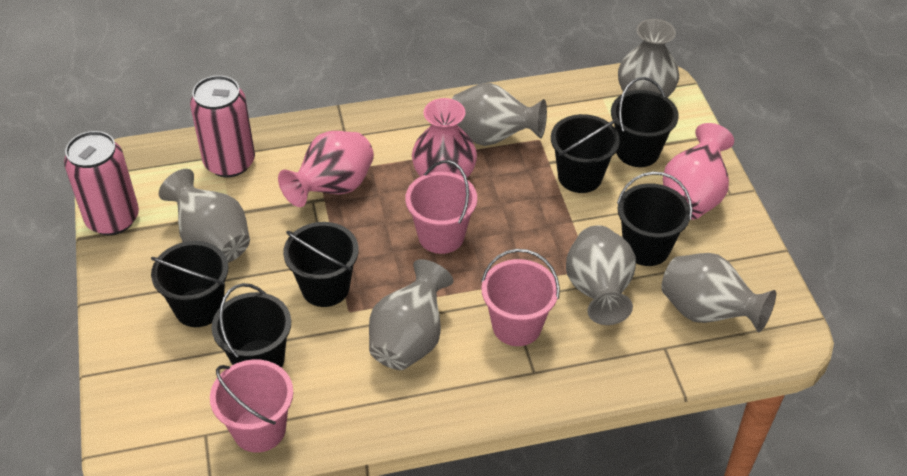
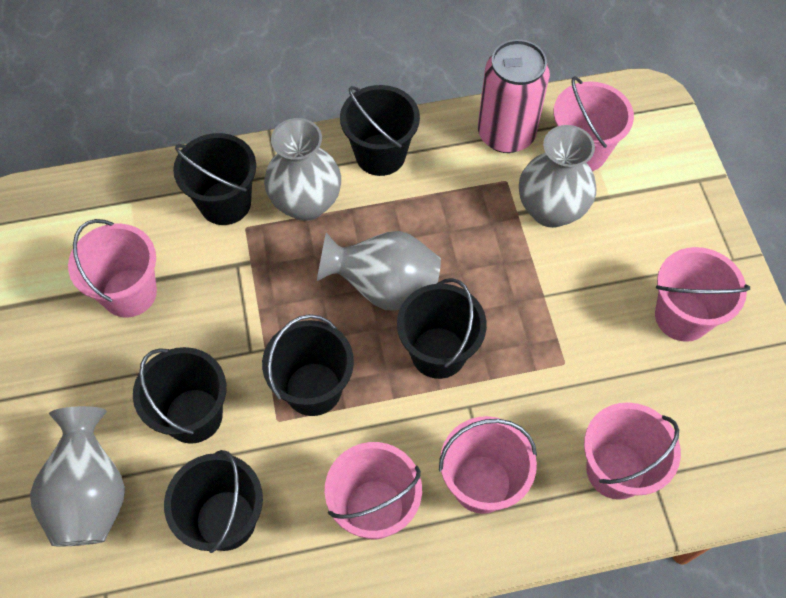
grey vase: [159,169,250,263] [369,259,454,370] [452,83,547,146] [566,225,636,325] [618,19,679,98] [661,253,776,332] = 6 -> [30,406,125,546] [264,118,341,221] [317,231,441,311] [519,125,597,228] = 4
pink bucket: [210,359,293,453] [405,160,477,254] [481,249,560,346] = 3 -> [68,219,157,317] [325,442,422,539] [439,416,537,514] [554,76,634,171] [584,402,681,500] [655,247,750,342] = 6
pink can: [64,131,139,235] [190,75,255,177] = 2 -> [478,40,550,153] = 1
pink vase: [278,131,374,207] [412,98,477,178] [663,123,734,220] = 3 -> none = 0

